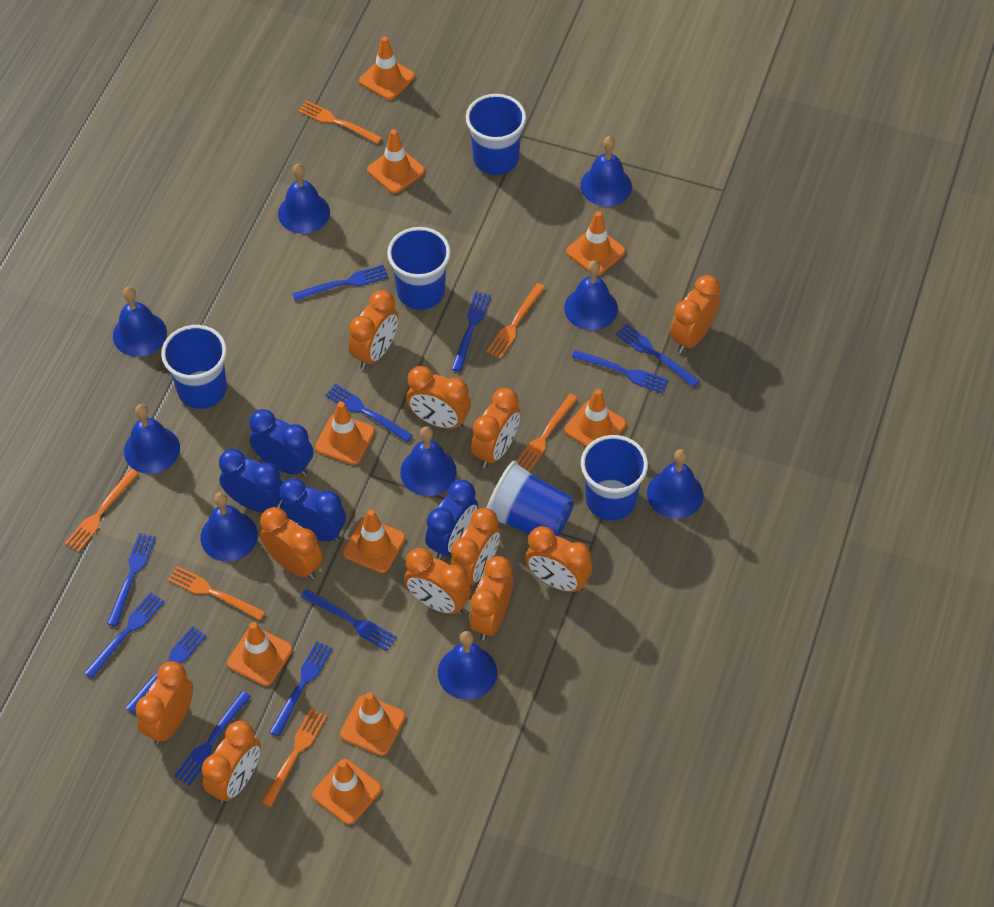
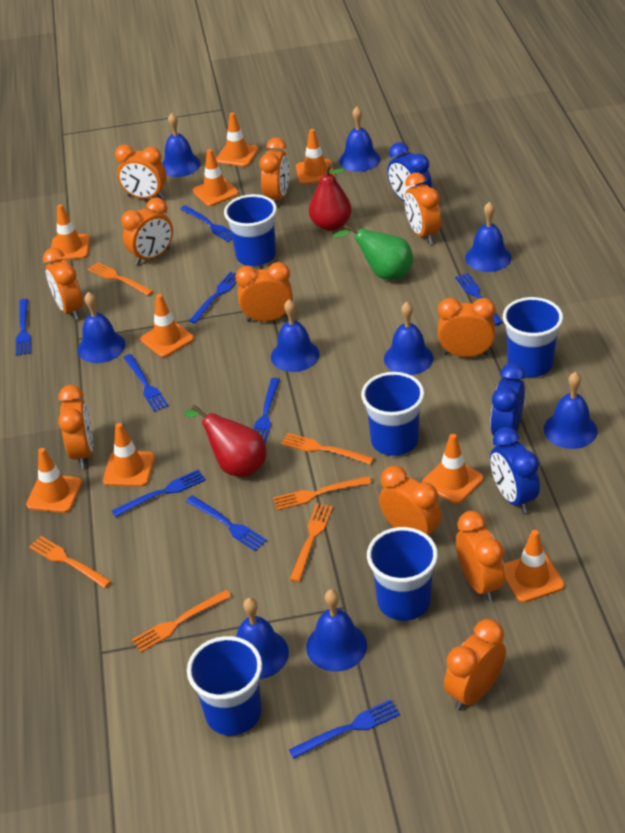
blue clock: [219,449,283,513] [249,409,313,476] [280,478,346,542] [425,480,478,560] = 4 -> [388,142,432,202] [490,363,525,436] [490,427,540,513] = 3
blue fork: [84,592,165,678] [107,533,156,626] [125,626,206,714] [174,691,251,786] [269,641,333,737] [292,265,388,301] [301,589,397,651] [325,384,413,442] [452,291,491,372] [572,350,669,393] [616,324,700,387] = 11 -> [16,299,31,356] [112,469,206,517] [124,354,168,412] [180,205,232,242] [186,495,267,551] [189,272,237,324] [254,378,280,444] [289,700,400,759] [455,273,503,326] = 9
green pear: none = 0 -> [333,225,413,280] = 1
red pear: none = 0 -> [184,405,266,477] [309,164,352,231] = 2

